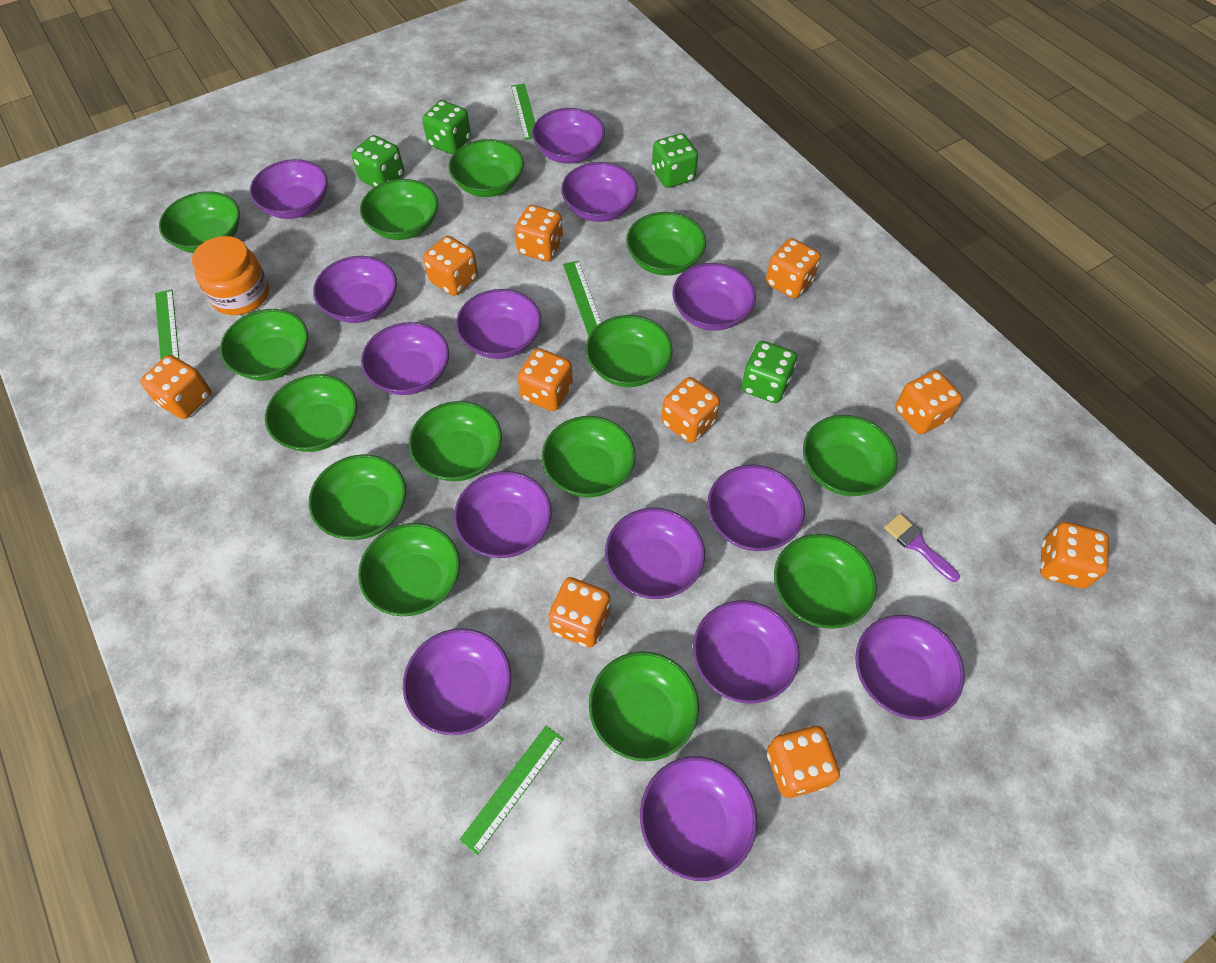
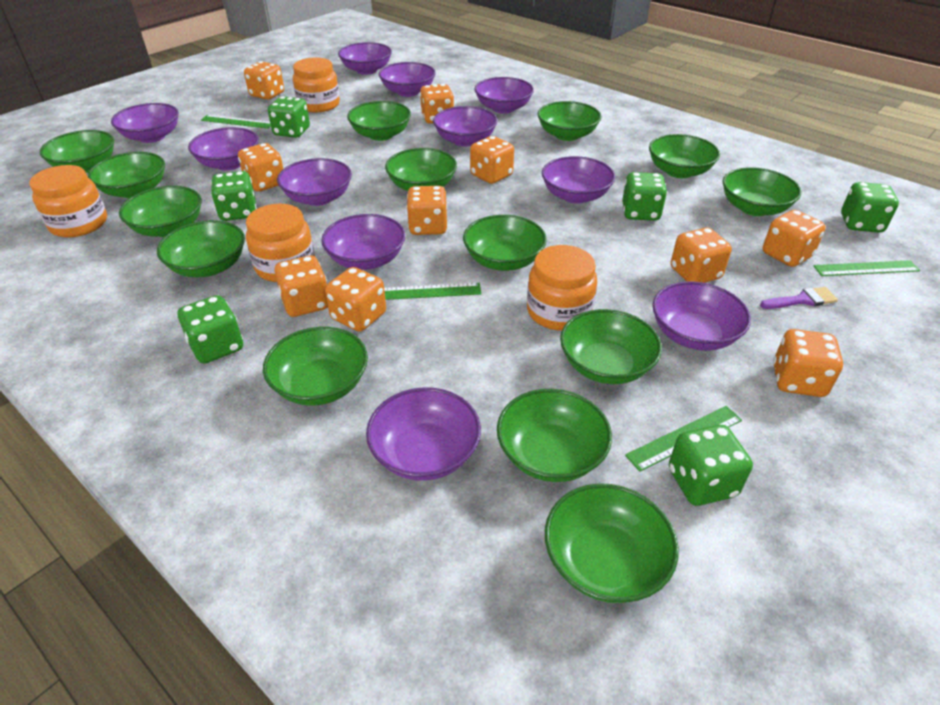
green dice: [352,135,404,187] [422,100,471,154] [652,133,698,188] [741,341,797,403] = 4 -> [178,295,243,364] [211,171,257,221] [268,96,310,138] [622,172,667,221] [669,425,753,506] [841,182,899,233] = 6
orange jar: [192,236,269,315] = 1 -> [29,165,107,237] [246,204,315,282] [293,57,340,112] [527,245,597,331] = 4
purple bowl: [250,159,328,219] [313,256,397,323] [361,322,449,395] [403,628,511,735] [454,471,552,558] [456,289,541,359] [532,108,605,163] [561,162,638,222] [605,508,705,599] [640,756,757,881] [672,263,756,331] [693,600,800,703] [707,465,805,551] [855,615,965,720] = 14 -> [111,103,179,143] [188,127,259,171] [277,158,352,206] [321,214,405,270] [338,42,392,75] [366,388,481,481] [379,62,436,97] [433,106,498,147] [474,77,534,114] [542,156,615,204] [652,281,751,351] = 11

